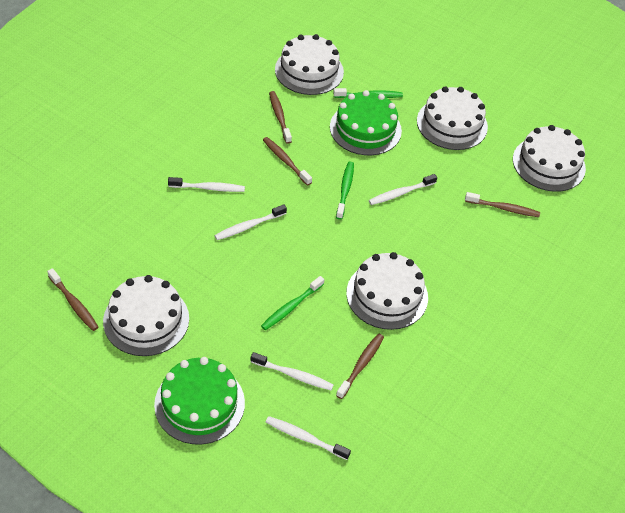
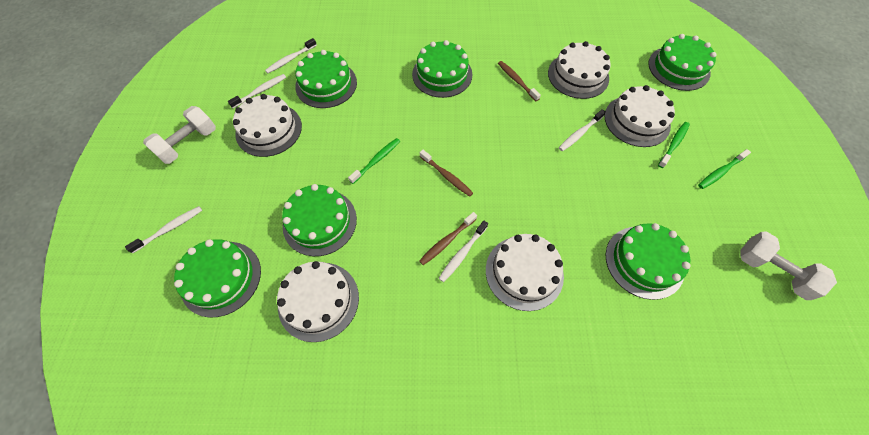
brown toothbrush: [47,268,99,331] [263,137,312,186] [269,91,292,144] [336,334,384,399] [465,192,540,217] = 5 -> [419,212,477,265] [420,150,473,197] [498,61,541,101] = 3
green cake: [154,357,245,444] [330,90,402,155] = 2 -> [174,239,261,317] [282,184,357,256] [295,50,357,108] [412,40,472,98] [606,223,691,300] [648,34,717,91] = 6
white dumbbell: none = 0 -> [143,106,216,164] [741,231,837,300] = 2

